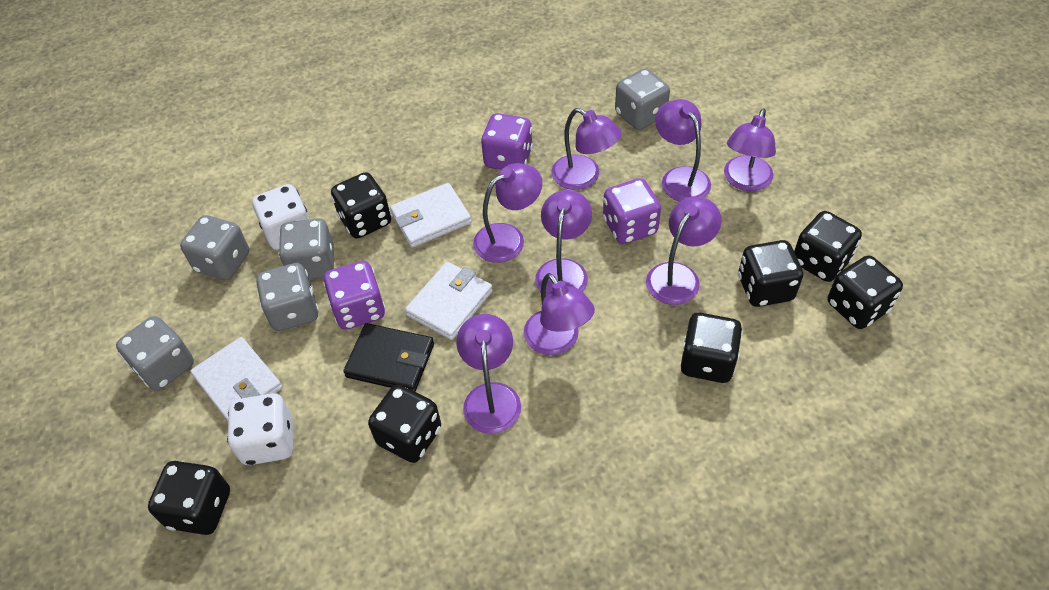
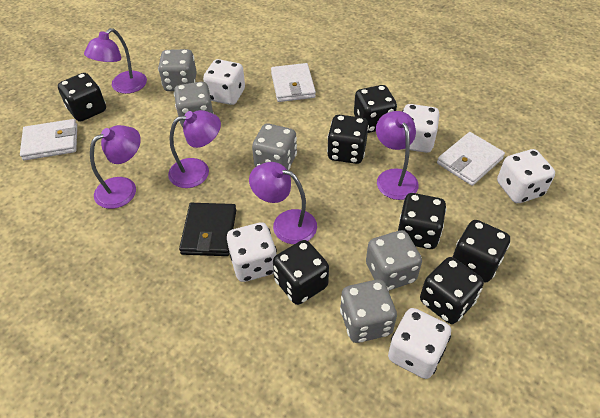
purple dice: [323,261,385,330] [481,113,533,170] [603,178,661,244] = 3 -> none = 0
purple lamp: [456,314,521,434] [473,163,543,263] [524,273,595,355] [535,190,592,296] [551,108,622,190] [646,197,721,305] [655,99,711,202] [724,108,776,191] = 8 -> [84,28,147,94] [90,125,141,209] [168,110,221,188] [249,162,317,244] [376,111,419,200] = 5
white dice: [227,393,293,465] [252,184,309,250] = 2 -> [203,59,245,105] [227,222,277,282] [388,308,451,379] [402,104,440,153] [497,149,555,203] = 5

